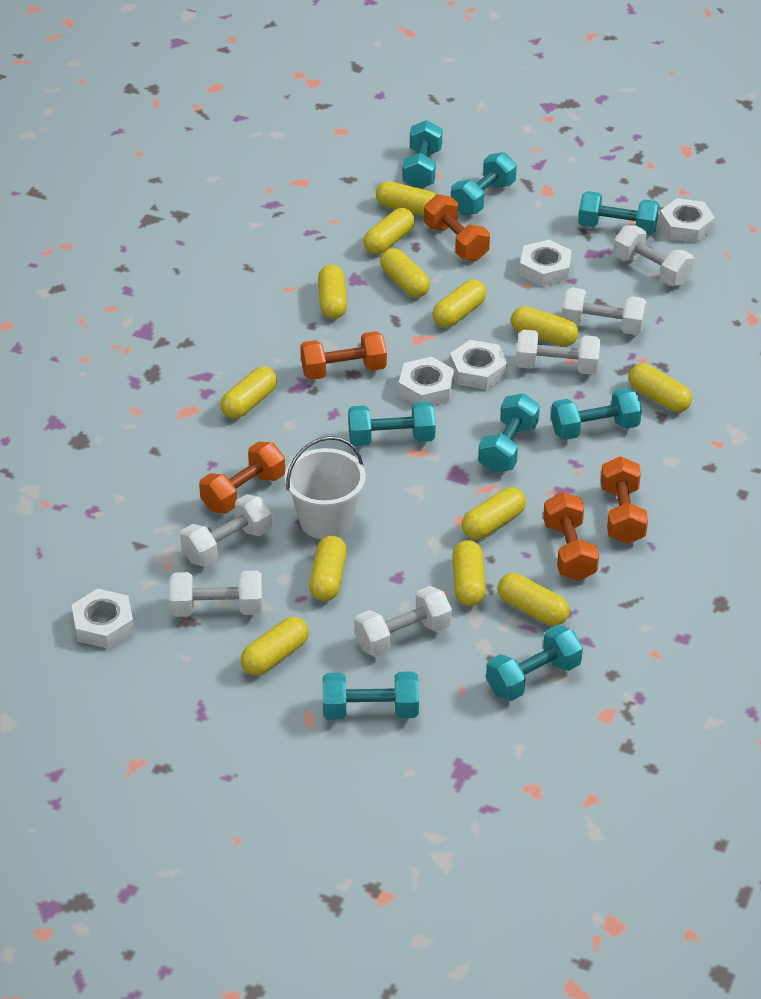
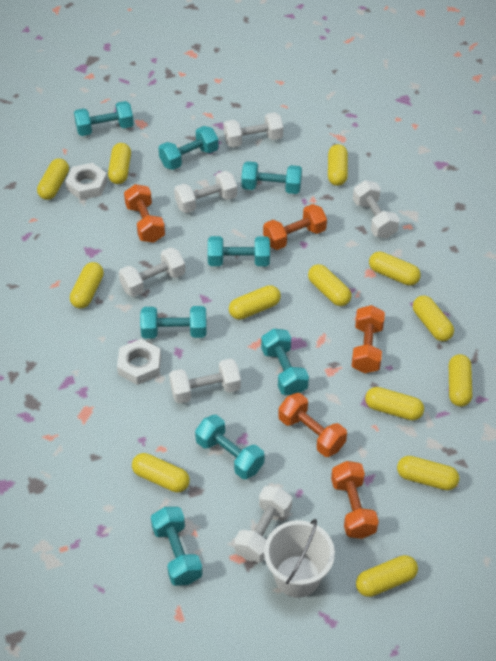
white nut: [71,589,134,649] [399,357,455,405] [450,340,508,390] [520,240,572,287] [659,198,715,243] = 5 -> [65,163,108,200] [117,339,161,385] = 2

